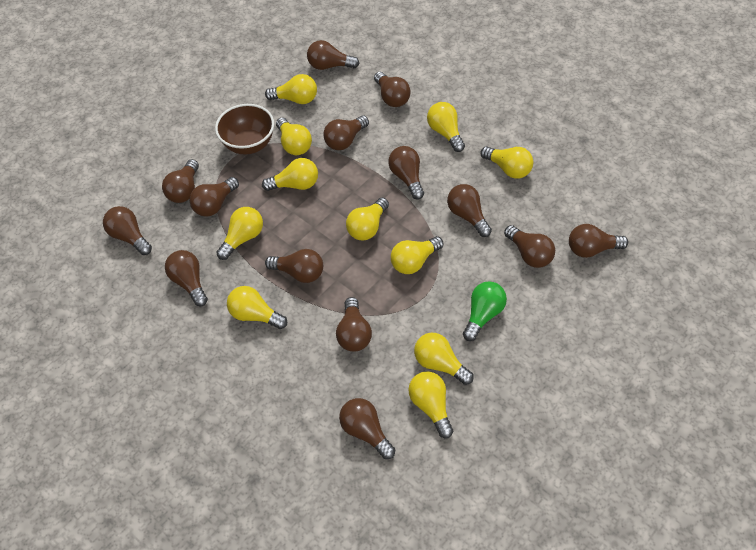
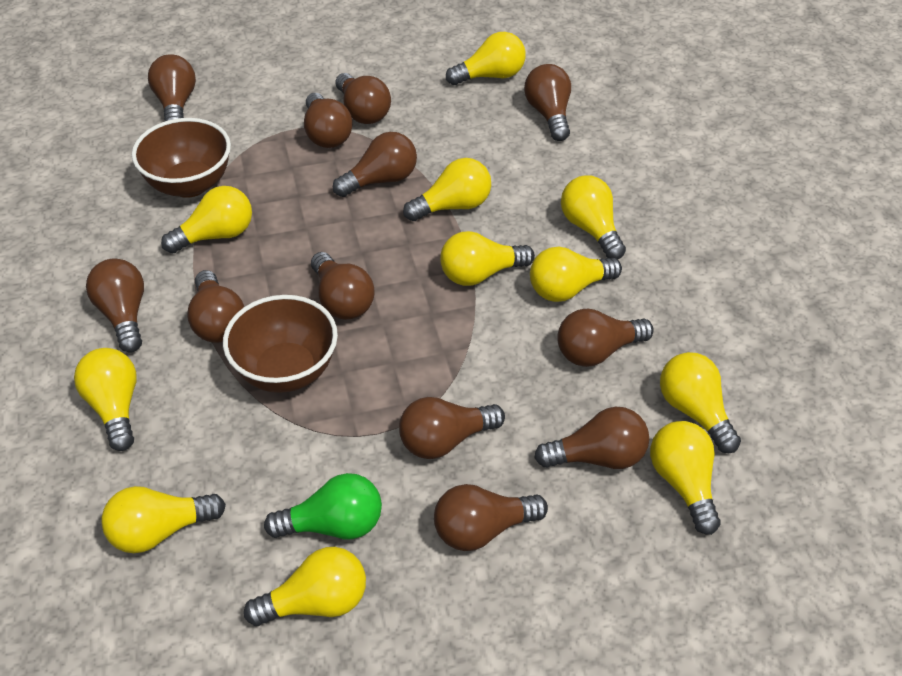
brown bowl: [215,104,274,154] = 1 -> [132,118,231,198] [223,295,338,393] = 2
brown light bulb: [103,206,152,255] [162,159,199,203] [165,250,208,306] [189,177,239,217] [265,249,323,283] [307,40,359,70] [323,115,369,150] [336,297,372,352] [339,398,395,459] [374,72,411,107] [388,146,424,200] [447,184,492,237] [504,225,555,268] [569,224,628,258] = 14 -> [86,259,144,353] [148,54,196,121] [187,270,244,343] [304,93,352,148] [311,252,375,320] [333,132,417,197] [336,73,391,124] [399,397,505,459] [434,484,548,551] [524,64,571,141] [534,407,649,469] [557,309,654,367] = 12

